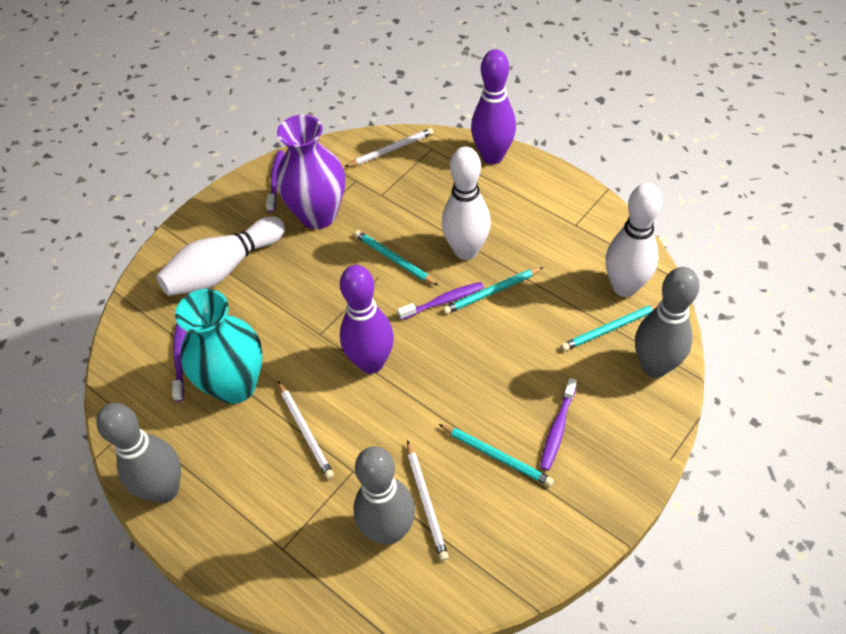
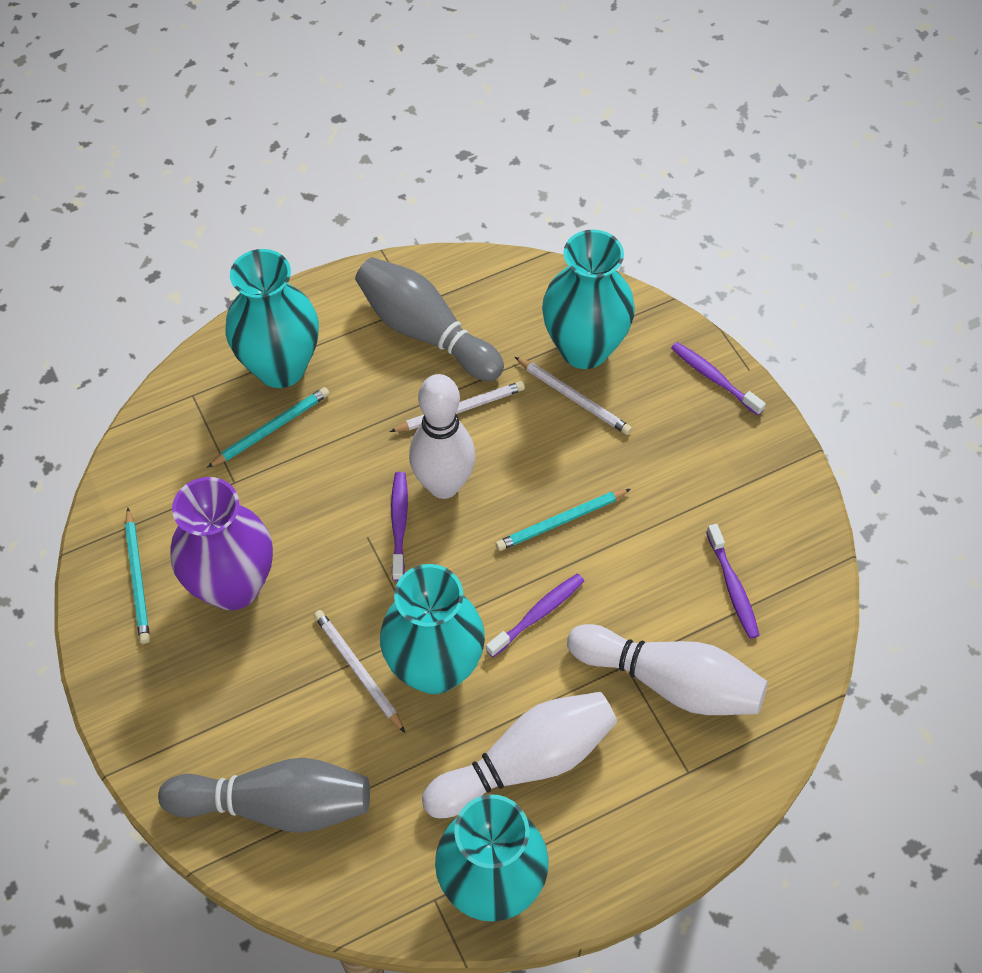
grey bowling pin: [96,403,181,503] [353,446,415,545] [635,267,700,378] = 3 -> [158,758,370,833] [355,257,504,381] = 2
purple bowling pin: [340,265,394,374] [471,49,516,164] = 2 -> none = 0
turquoise pencil: [354,230,438,286] [439,424,554,487] [443,267,543,314] [561,304,658,351] = 4 -> [125,508,150,644] [207,387,330,468] [496,489,630,551] = 3
turquoise vase: [175,289,263,404] = 1 -> [225,249,319,388] [380,564,485,694] [435,794,549,921] [542,230,635,369] = 4

